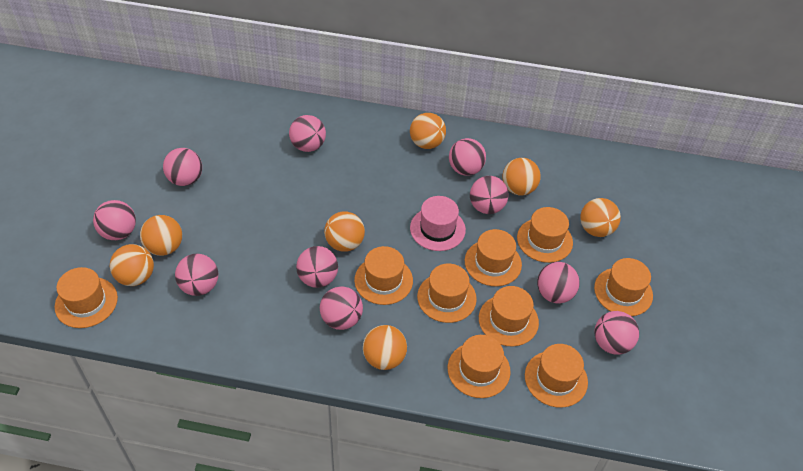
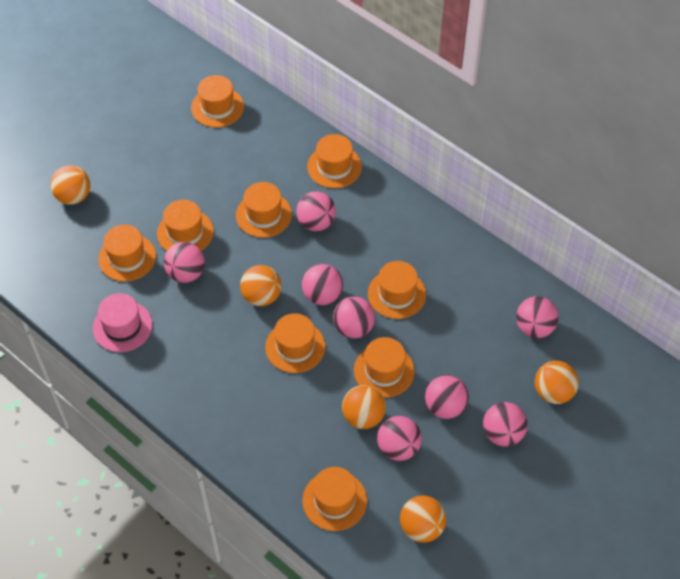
orange ball: [110,244,154,286] [140,215,182,256] [324,211,365,252] [363,325,407,370] [410,113,446,149] [502,158,541,195] [580,198,621,237] = 7 -> [50,165,90,205] [240,265,281,306] [342,385,386,429] [400,496,446,543] [535,361,579,404] = 5
pink ball: [93,200,136,240] [163,148,202,186] [175,254,218,296] [289,115,326,152] [296,246,338,288] [320,286,363,330] [449,138,486,176] [470,176,508,214] [537,262,580,303] [594,311,639,355] = 10 -> [164,242,205,283] [296,192,336,231] [302,264,343,305] [333,297,375,338] [377,416,422,461] [425,375,469,419] [483,402,528,447] [516,296,558,338] = 8

